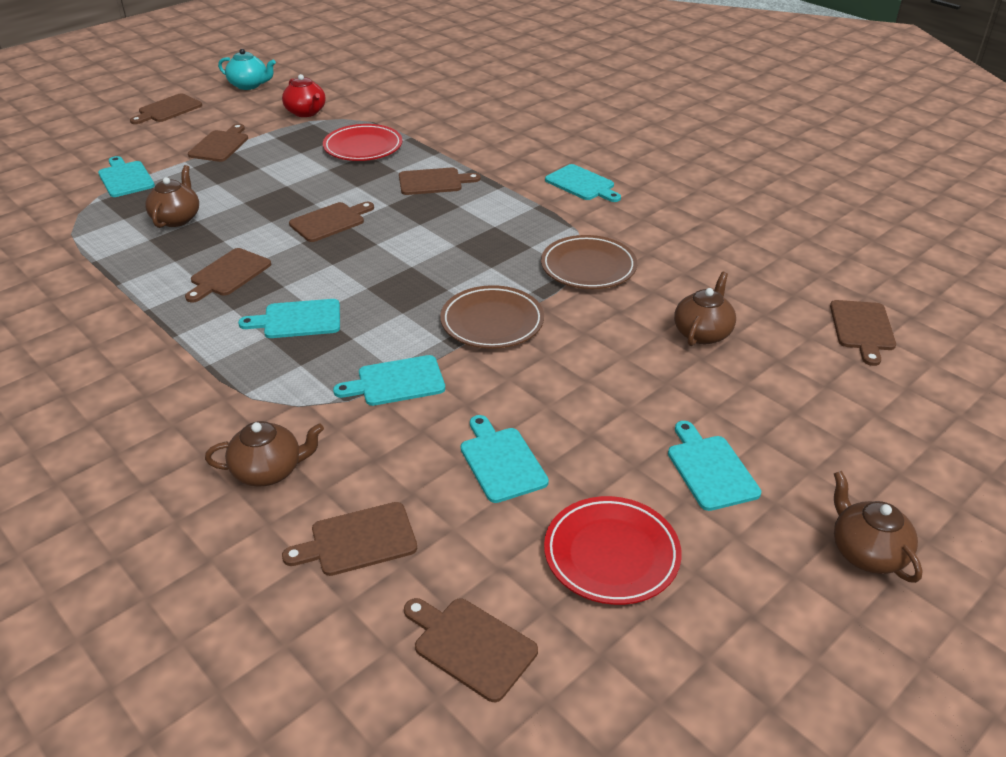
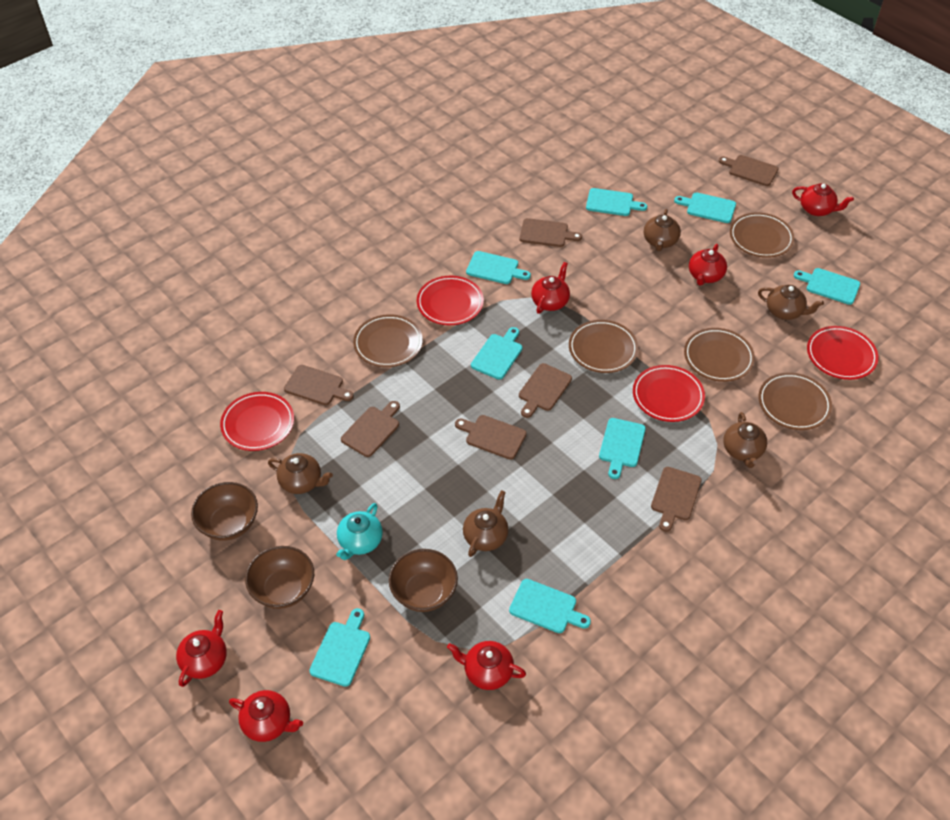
brown bowl: none = 0 -> [191,482,258,541] [245,546,314,609] [389,549,458,612] = 3
brown cutting board: [130,93,202,124] [185,248,271,303] [188,124,248,162] [282,502,417,576] [289,202,374,242] [399,167,481,195] [404,598,538,702] [830,300,896,366] = 8 -> [284,365,354,405] [341,401,400,457] [455,415,527,460] [519,363,572,418] [520,218,582,247] [651,467,702,532] [719,155,779,186] = 7
brown plate: [440,285,544,349] [541,235,637,289] = 2 -> [353,314,423,367] [569,320,638,373] [684,328,755,382] [730,212,794,258] [758,373,832,430] = 5
brown teapot: [145,165,199,228] [205,421,324,487] [674,272,736,346] [834,471,923,583] = 4 -> [268,453,333,494] [463,490,508,557] [644,209,681,251] [723,412,767,468] [758,285,824,320] = 5
red plate: [323,124,402,161] [544,496,681,605] = 2 -> [220,392,294,451] [417,276,484,325] [633,365,705,422] [807,326,879,380] = 4
red teapot: [282,74,326,117] = 1 -> [176,610,227,687] [229,690,303,742] [447,641,526,690] [531,262,570,314] [689,244,727,286] [792,183,854,216] = 6
turquoise cutting board: [98,156,155,197] [238,299,340,338] [333,355,445,406] [461,415,549,503] [545,164,621,202] [668,421,761,511] = 6 -> [309,608,370,687] [466,251,531,284] [471,327,523,379] [509,579,591,633] [586,188,647,216] [599,418,646,479] [674,192,736,223] [794,268,860,305] = 8

